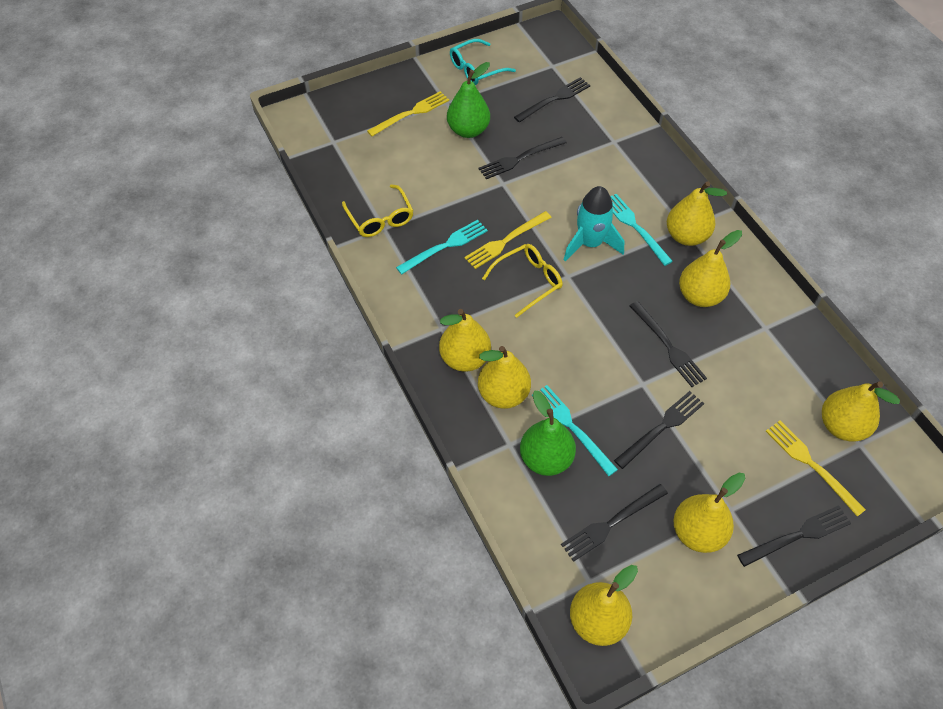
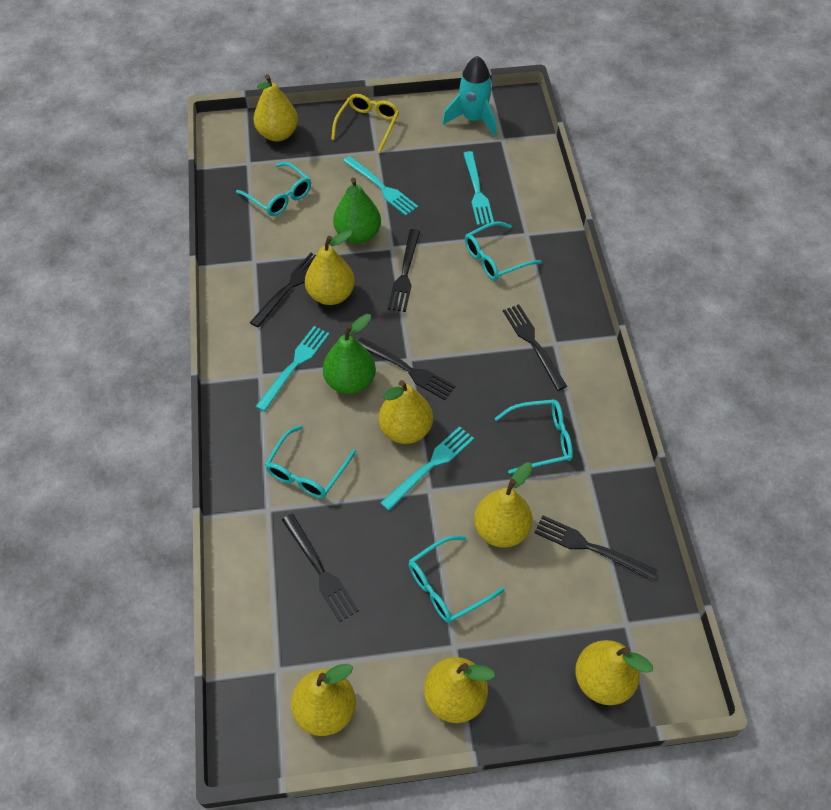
turquoise fork: [396,220,488,274] [532,385,618,476] [610,194,673,266] = 3 -> [255,326,330,412] [343,156,418,216] [380,426,474,511] [463,151,494,225] = 4
turquoise glasses: [450,39,516,85] = 1 -> [236,162,311,216] [265,425,356,498] [409,536,505,623] [465,221,542,281] [494,399,573,474] = 5
yellow fork: [367,91,449,136] [464,211,552,269] [766,421,866,517] = 3 -> none = 0
yellow glasses: [342,184,413,237] [482,244,563,318] = 2 -> [331,94,399,153] = 1

